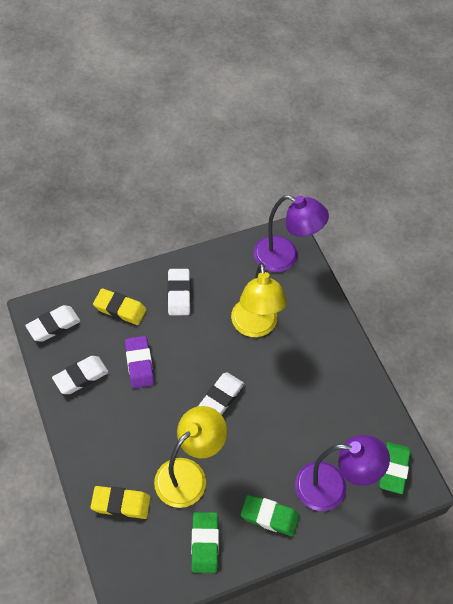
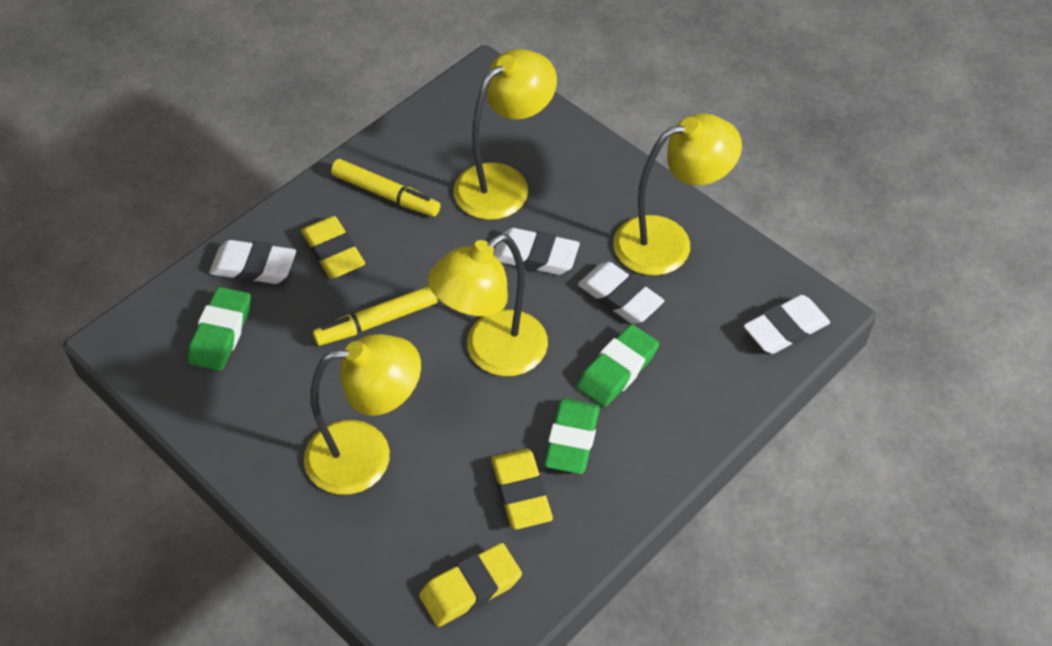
purple eraser: [125,336,154,388] = 1 -> none = 0
purple lamp: [254,195,329,272] [295,435,390,511] = 2 -> none = 0
yellow eraser: [91,486,151,519] [93,288,147,325] = 2 -> [301,216,365,279] [419,543,522,627] [491,449,553,529] = 3
yellow lamp: [154,406,227,508] [231,262,287,337] = 2 -> [304,334,421,495] [428,234,548,376] [454,49,557,220] [613,113,742,276] = 4
yellow marker: none = 0 -> [313,286,438,346] [331,159,440,217] = 2

